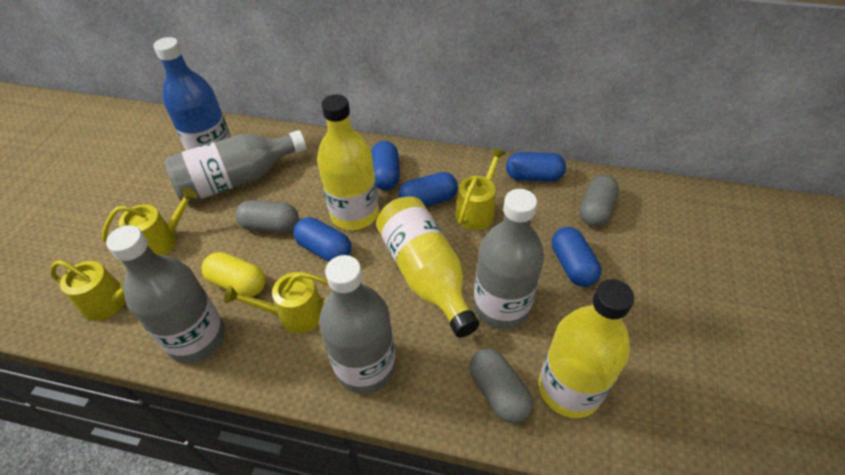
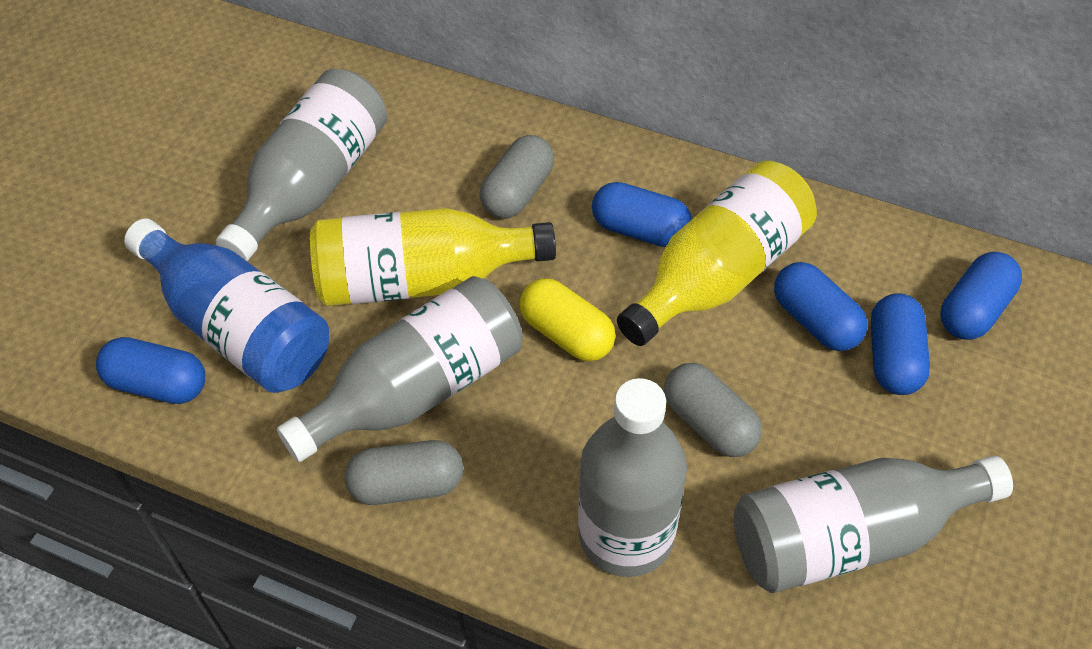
yellow bottle: [317,94,379,230] [376,197,479,338] [539,279,634,418] = 3 -> [310,208,556,306] [617,161,817,346] = 2
yellow watering can: [50,260,125,321] [102,187,198,255] [224,272,330,333] [455,148,505,230] = 4 -> none = 0

